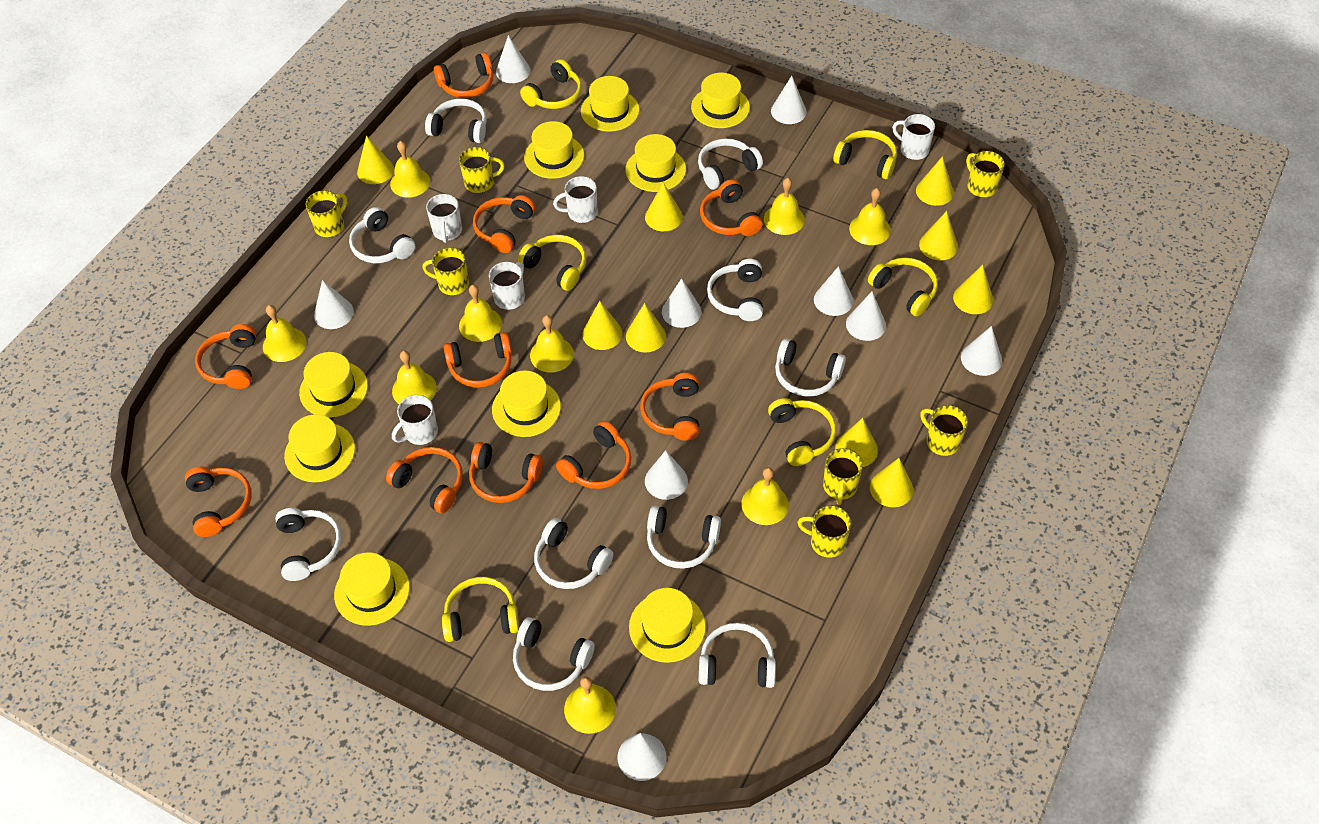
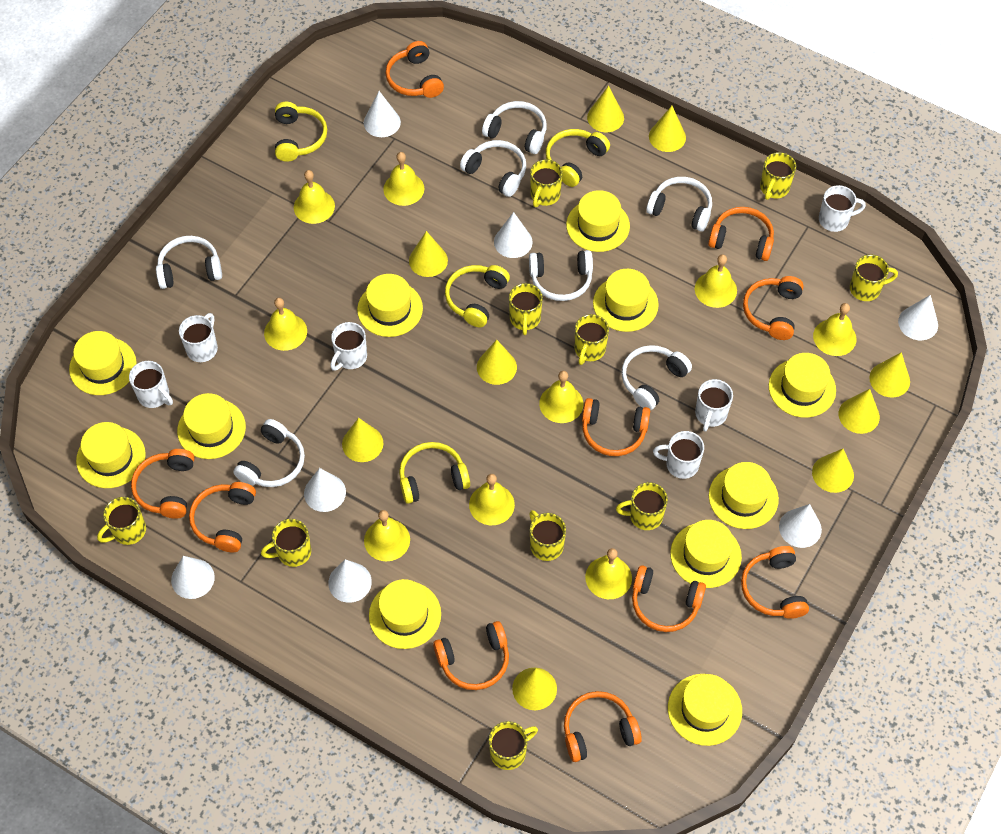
white cone: [314,280,354,329] [496,35,530,83] [618,733,666,781] [645,450,688,500] [662,278,701,328] [771,76,807,124] [814,266,853,316] [846,292,886,341] [961,326,1002,376] = 9 -> [171,556,215,599] [304,468,346,512] [328,559,372,603] [364,91,401,137] [494,212,533,258] [779,504,822,548] [898,295,938,340] = 7
white headphones: [275,508,342,581] [349,207,415,263] [425,98,487,143] [513,617,595,691] [534,518,613,589] [647,505,721,569] [698,138,763,190] [699,623,776,688] [707,259,763,321] [775,338,846,397] = 10 -> [156,236,222,289] [233,419,305,487] [460,140,526,197] [482,101,547,154] [529,250,593,301] [621,345,692,410] [646,177,712,232] = 7
white mug: [392,395,438,445] [426,194,462,243] [489,262,525,310] [553,176,597,223] [892,114,935,160] = 5 -> [129,361,173,408] [179,313,218,362] [330,322,367,371] [653,431,704,479] [695,379,733,432] [819,185,866,232] = 6
yellow hat: [284,414,355,482] [299,352,368,418] [334,552,410,626] [492,370,561,437] [524,121,584,179] [581,76,640,132] [625,134,686,192] [629,588,706,663] [691,73,750,128] = 9 -> [69,331,137,395] [76,422,146,488] [177,393,246,459] [357,274,423,337] [369,579,441,649] [566,190,630,252] [593,269,659,332] [668,674,742,746] [670,520,742,588] [709,462,779,529] [769,353,836,418] = 11
yellow headphones: [442,577,519,642] [518,235,586,291] [520,59,582,109] [768,398,836,466] [833,130,897,179] [868,258,938,316] = 6 -> [275,102,327,162] [399,442,470,504] [445,265,510,328] [546,129,610,187] = 4
yellow mug: [306,191,347,237] [422,247,469,295] [459,147,505,193] [797,505,851,558] [823,448,863,505] [920,405,968,456] [966,151,1005,197] = 7 -> [97,497,146,545] [261,519,311,567] [489,721,538,770] [509,283,543,335] [529,510,566,561] [530,159,563,207] [575,314,609,365] [616,482,668,530] [760,152,796,200] [850,255,898,301] = 10

